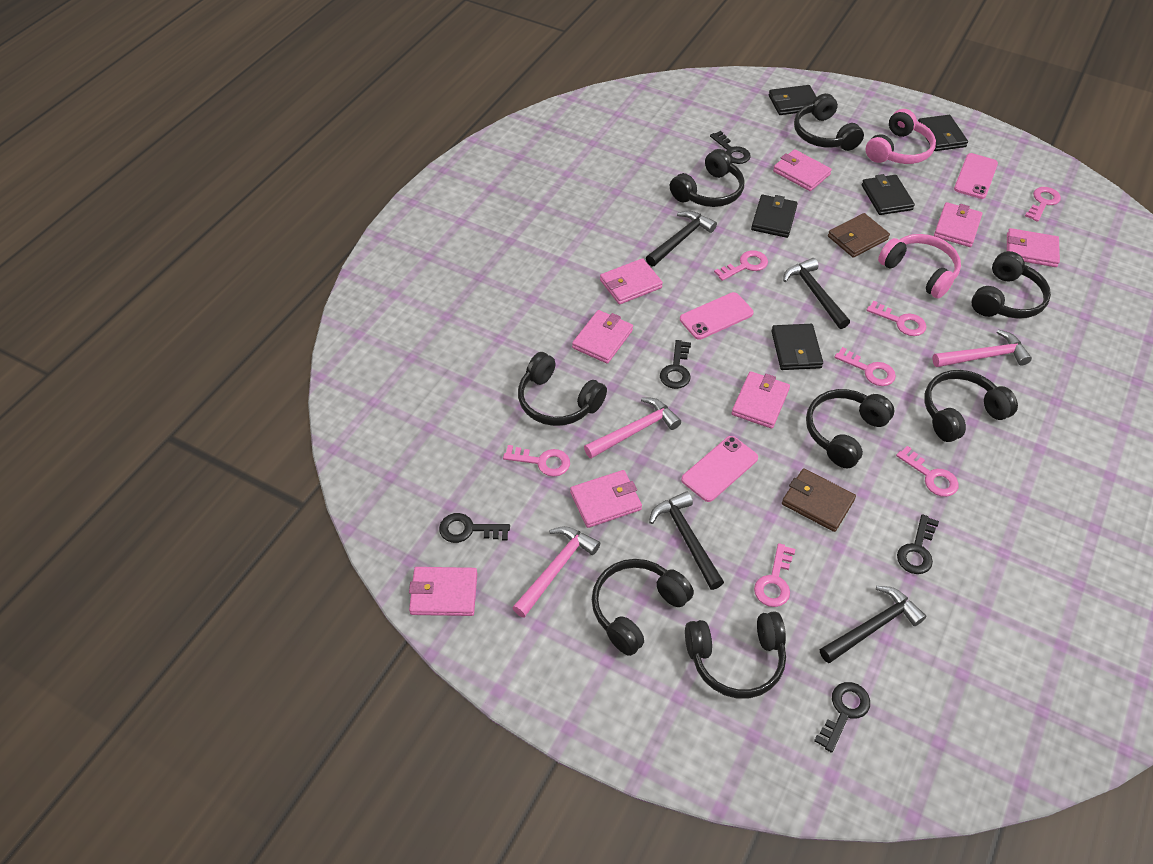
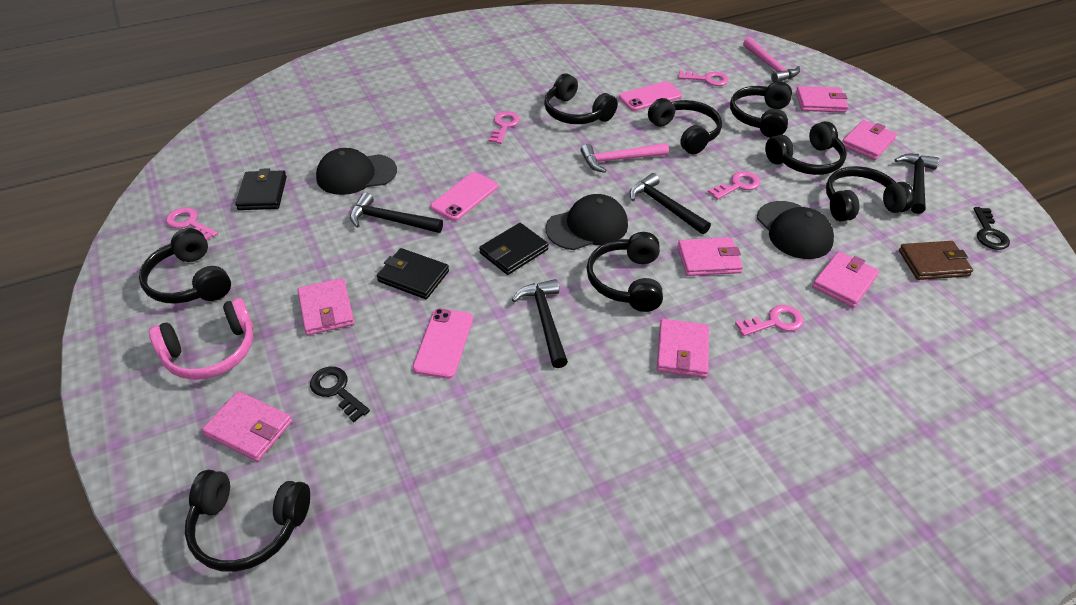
black cap: none = 0 -> [316,148,397,195] [546,194,628,250] [757,201,834,259] = 3
black key: [439,513,510,543] [660,340,691,389] [710,131,751,164] [814,682,870,753] [897,514,939,574] = 5 -> [310,367,370,422] [973,207,1010,250] = 2
black wallet: [751,195,798,238] [769,85,817,115] [771,324,823,370] [862,174,915,215] [918,115,968,151] = 5 -> [235,168,287,210] [377,248,449,299] [479,223,549,275] = 3
brown wallet: [782,468,856,532] [828,213,890,258] = 2 -> [899,241,973,280] = 1
pink hammer: [512,526,600,618] [584,397,681,458] [932,330,1032,367] = 3 -> [581,143,669,173] [743,37,800,83] = 2
pink headphones: [865,109,936,164] [878,234,961,299] = 2 -> [149,298,253,380] = 1
pink key: [503,445,570,477] [714,250,768,281] [754,543,795,607] [834,347,896,386] [867,300,927,336] [896,446,959,497] [1025,187,1061,222] = 7 -> [166,207,218,240] [489,111,520,144] [678,71,729,86] [708,171,760,200] [735,305,804,336] = 5
pink wallet: [409,567,477,616] [570,470,642,528] [572,310,633,364] [600,258,663,305] [731,371,790,429] [773,149,832,191] [934,202,982,247] [1007,228,1060,267] = 8 -> [202,391,292,461] [298,278,354,335] [657,319,709,378] [677,238,743,276] [796,86,848,113] [812,251,879,308] [842,120,897,160] = 7

